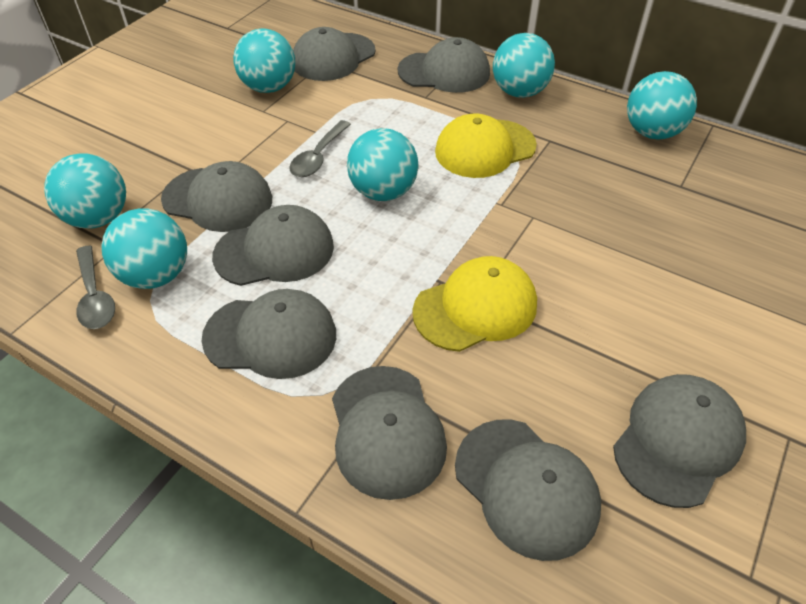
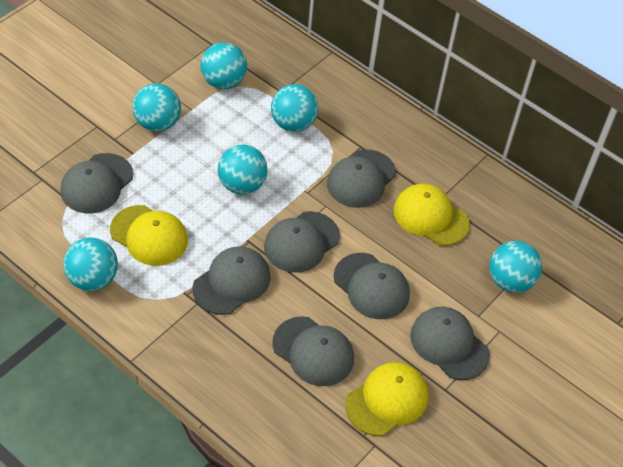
grey cap: [161,161,272,232] [201,289,336,379] [212,205,334,286] [293,27,376,81] [332,366,447,500] [398,37,490,93] [455,420,601,561] [613,374,746,508] = 8 -> [60,153,133,213] [192,246,271,315] [264,211,340,273] [273,316,354,386] [327,150,396,208] [334,253,410,319] [410,307,490,380] = 7
grey spoon: [76,246,115,329] [289,120,351,177] = 2 -> none = 0
yellow cap: [412,256,537,352] [435,114,537,178] = 2 -> [110,205,188,266] [345,362,428,436] [394,184,470,246] = 3

